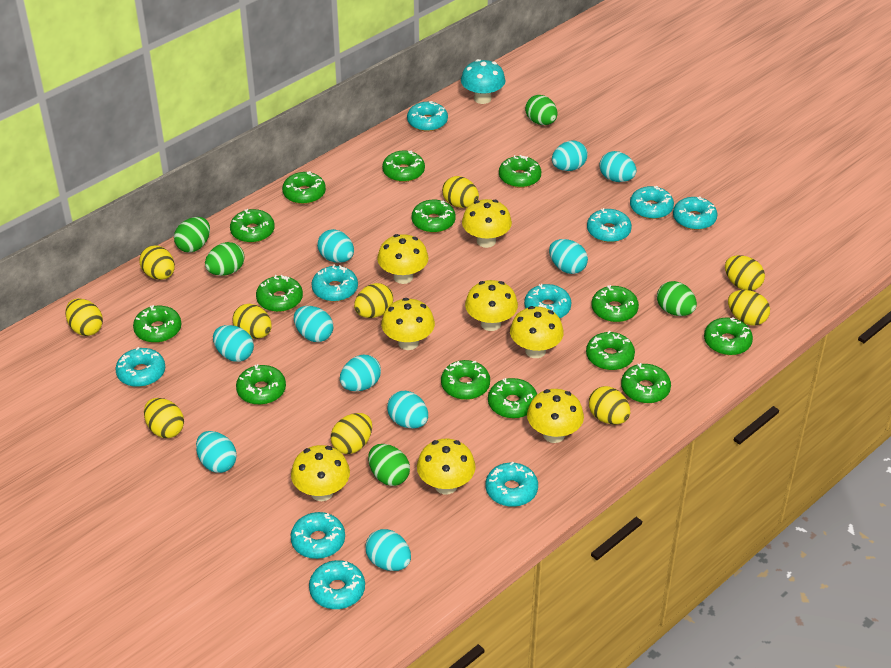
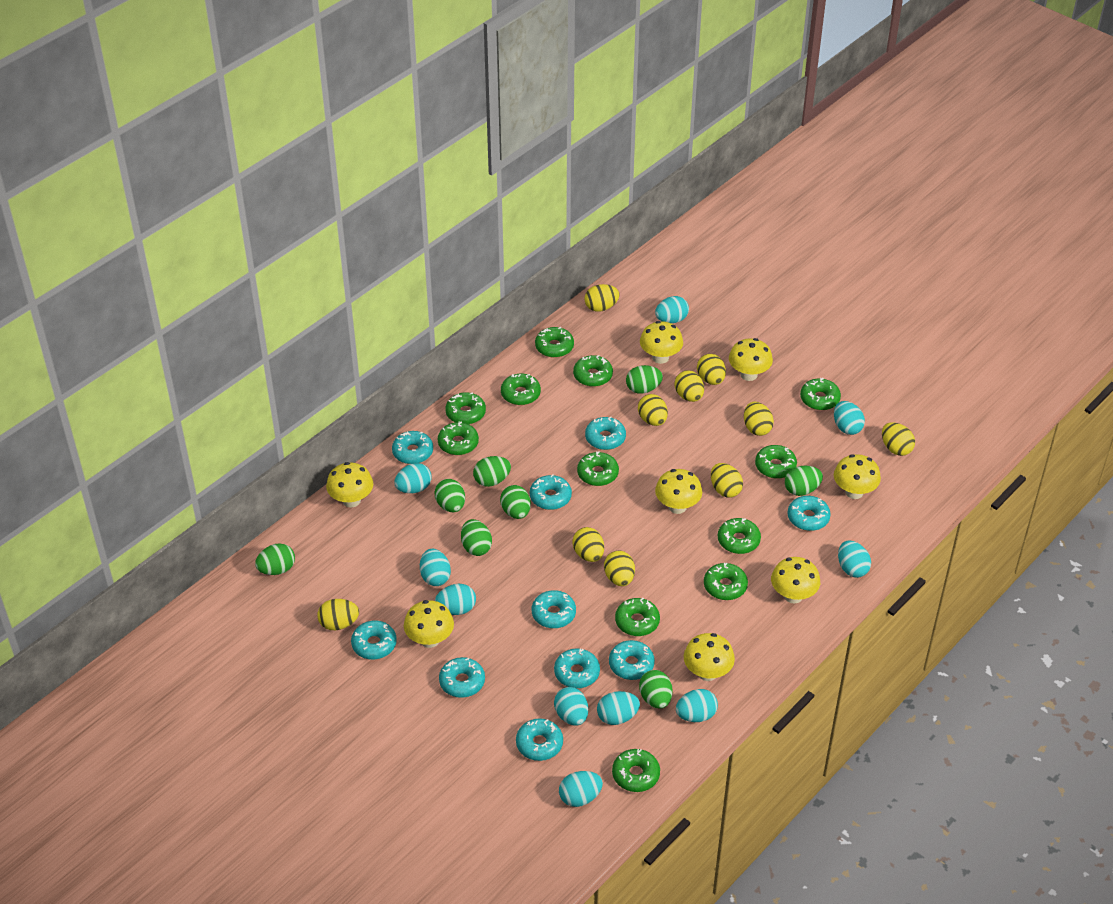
green donut: [133,305,182,343] [230,209,275,243] [236,364,286,405] [256,275,303,312] [282,171,326,204] [382,150,425,182] [412,200,456,233] [441,360,490,400] [488,378,537,419] [499,155,541,188] [586,331,635,370] [592,285,639,322] [621,363,671,403] [704,317,753,355] = 14 -> [438,422,479,455] [445,392,486,424] [501,374,541,405] [535,327,574,358] [573,355,613,387] [577,451,619,486] [612,749,660,792] [615,598,660,636] [704,562,748,600] [718,518,761,554] [755,445,797,479] [800,378,841,410] = 12
green egg: [174,217,210,253] [205,242,245,276] [368,444,410,486] [525,95,558,125] [657,281,697,316] = 5 -> [255,543,295,575] [434,479,465,512] [461,519,492,556] [473,456,511,487] [500,485,531,519] [626,365,663,394] [639,670,673,709] [785,466,823,496] = 8
turquoise mushroom: [461,59,505,104] = 1 -> none = 0

